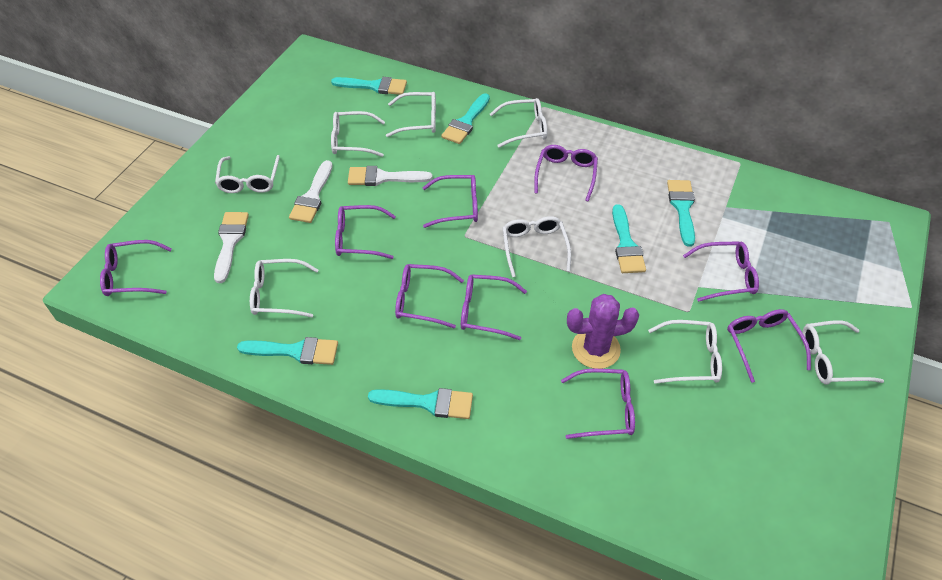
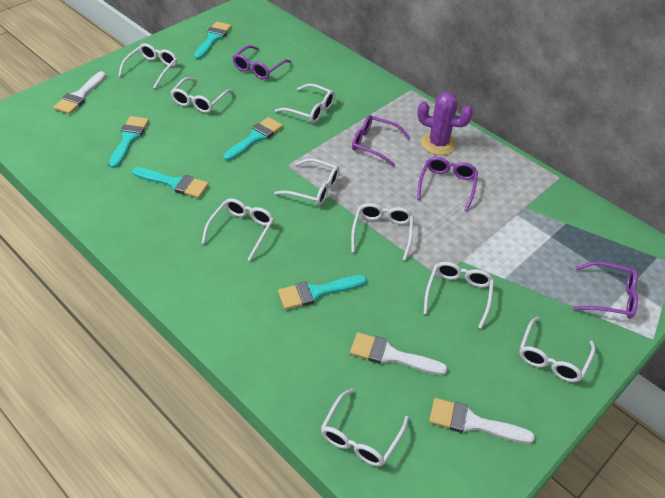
purple glasses: [100,240,172,296] [335,205,396,259] [395,264,464,329] [422,175,478,228] [461,274,527,340] [534,145,598,202] [561,369,635,439] [683,241,759,302] [727,309,811,383] = 9 -> [232,45,291,79] [352,115,411,167] [417,157,478,211] [574,261,638,319] = 4
turquoise brush: [237,337,338,365] [331,77,407,95] [368,388,473,419] [441,93,490,144] [612,204,646,273] [667,180,695,247] = 6 -> [109,116,149,168] [132,167,209,198] [194,22,232,59] [224,117,283,161] [278,275,367,310] = 5
white glasses: [215,155,280,193] [250,259,318,317] [331,111,385,157] [386,92,436,137] [490,98,547,148] [503,216,571,277] [648,320,722,384] [802,320,884,384] = 8 -> [118,43,177,88] [170,77,233,113] [201,198,274,261] [274,158,340,206] [275,84,335,123] [321,388,409,466] [351,203,414,261] [424,262,494,329] [519,317,596,382] = 9

